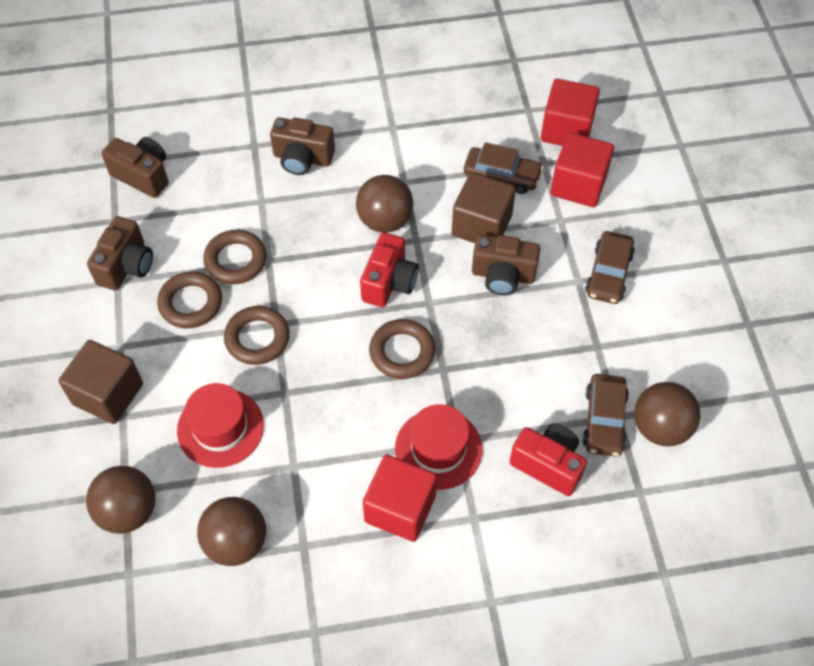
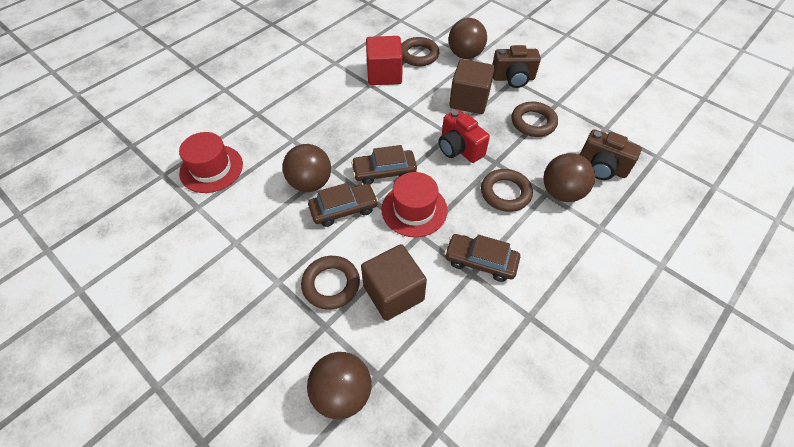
brown camera: [87,216,153,290] [102,137,168,198] [270,117,335,175] [472,235,541,295] = 4 -> [492,45,541,88] [580,129,642,180] = 2
red camera: [360,232,419,307] [509,424,587,496] = 2 -> [439,109,490,163] = 1
red cube: [363,455,437,542] [541,79,600,146] [551,133,614,207] = 3 -> [366,36,403,85] = 1

